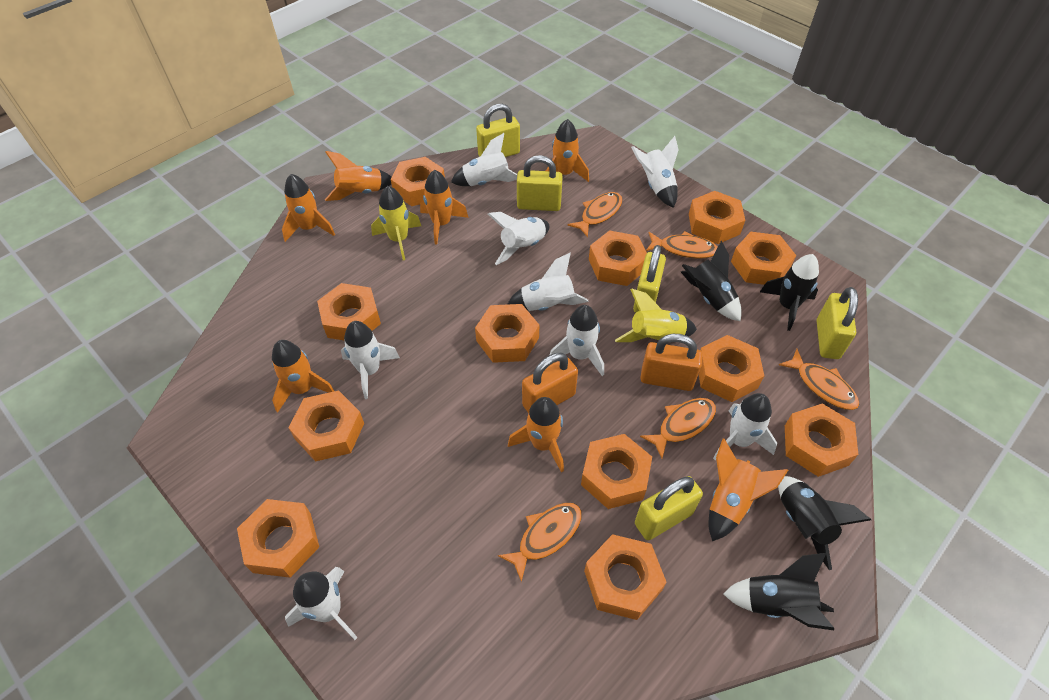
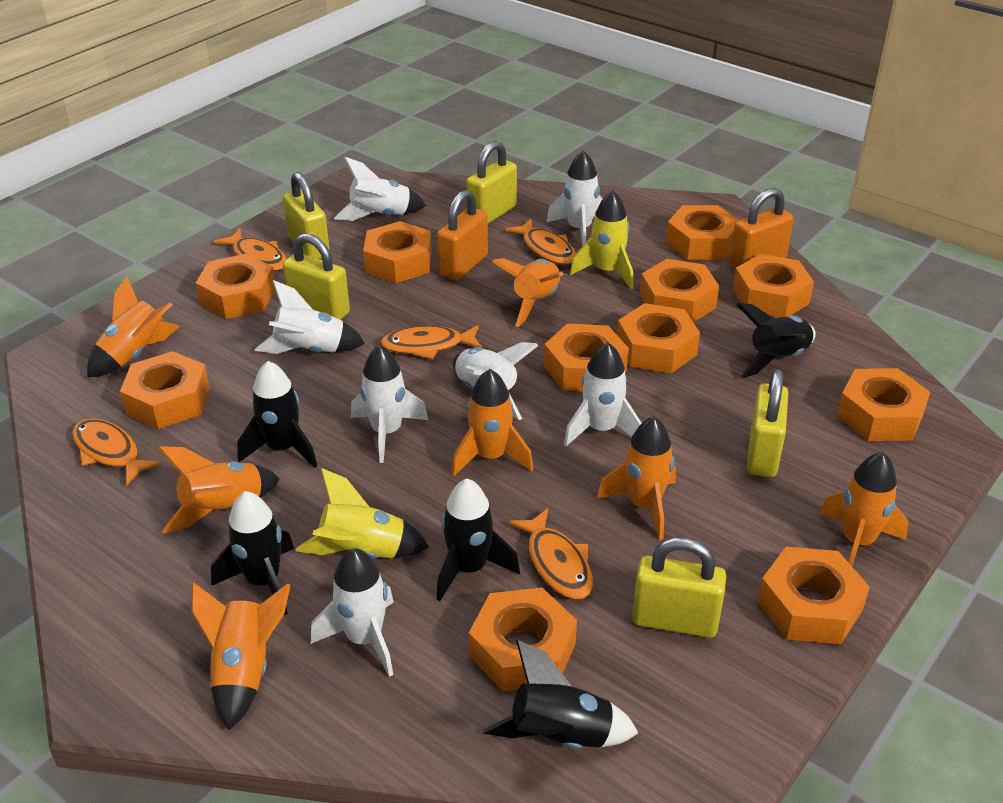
black rocket: [681,241,742,321] [723,553,834,630] [760,254,819,331] [778,476,871,570] = 4 -> [211,491,294,615] [237,361,317,468] [436,479,520,601] [483,640,638,749] [737,303,816,378] = 5
orange nut: [237,499,319,578] [288,390,364,462] [317,283,381,341] [391,157,445,206] [475,304,539,363] [581,434,652,509] [584,534,667,620] [589,230,647,286] [689,191,745,244] [699,335,764,402] [731,232,796,285] [785,403,858,477] = 12 -> [120,351,210,429] [196,254,275,319] [363,221,432,283] [469,587,577,692] [544,323,629,392] [617,303,700,373] [640,259,719,322] [666,205,739,260] [733,254,814,318] [757,547,870,644] [837,368,930,441] = 11
white rocket: [285,567,358,640] [341,321,400,399] [451,133,517,186] [488,212,550,265] [507,253,589,311] [550,305,604,376] [631,136,679,208] [713,393,777,460] = 8 -> [255,280,365,354] [311,548,394,677] [334,157,426,221] [351,345,428,463] [453,342,539,420] [546,150,603,246] [564,342,642,446] = 7

